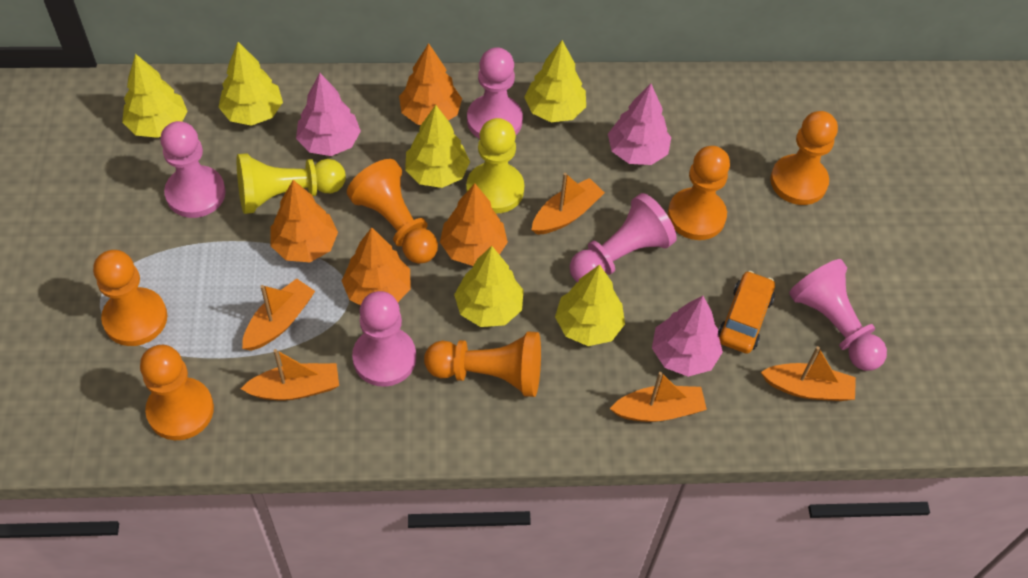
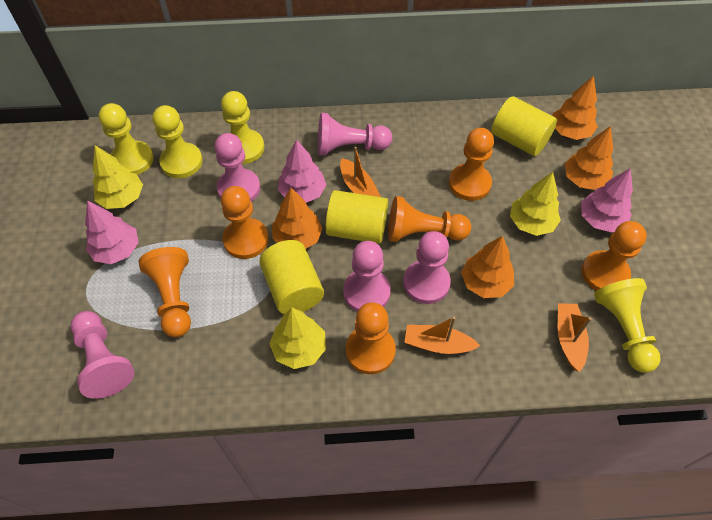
orange boat: [241,349,339,401] [242,278,315,351] [531,173,605,235] [610,372,707,422] [761,346,856,401] = 5 -> [340,147,381,197] [404,317,480,354] [558,303,592,372] = 3
orange car: [718,271,775,354] = 1 -> none = 0
yellow cylinder: none = 0 -> [259,240,324,314] [326,190,388,244] [491,96,557,156] = 3
yellow pawn: [237,153,346,214] [466,118,524,214] = 2 -> [99,103,154,175] [153,105,203,178] [221,91,264,164] [594,278,661,373] = 4
yellow tree: [122,54,188,138] [219,42,283,126] [405,105,470,188] [454,246,524,327] [524,40,586,122] [555,264,625,346] = 6 -> [93,146,143,209] [270,308,326,369] [510,172,561,236] = 3

